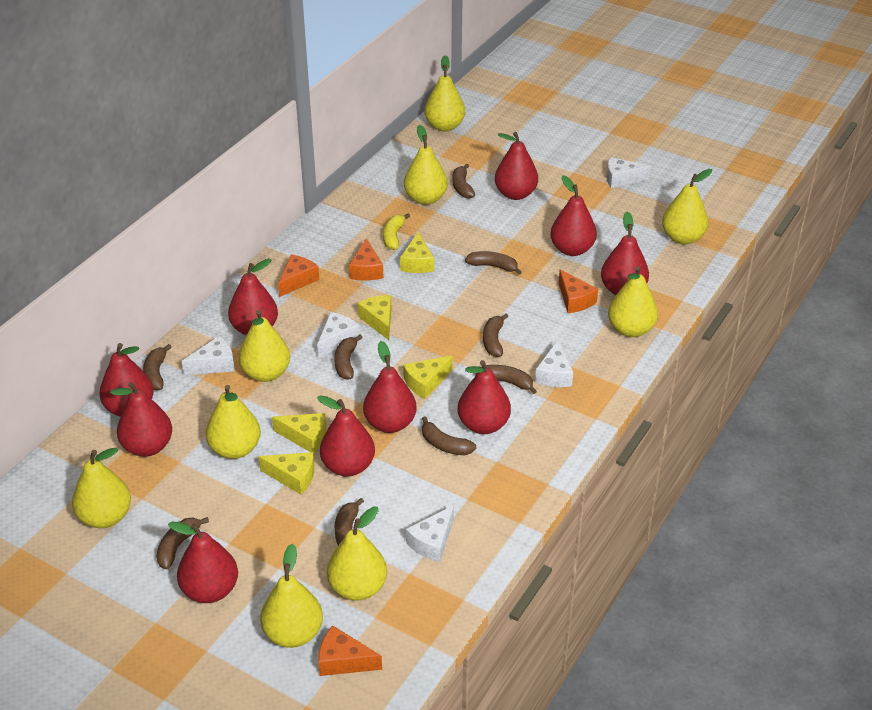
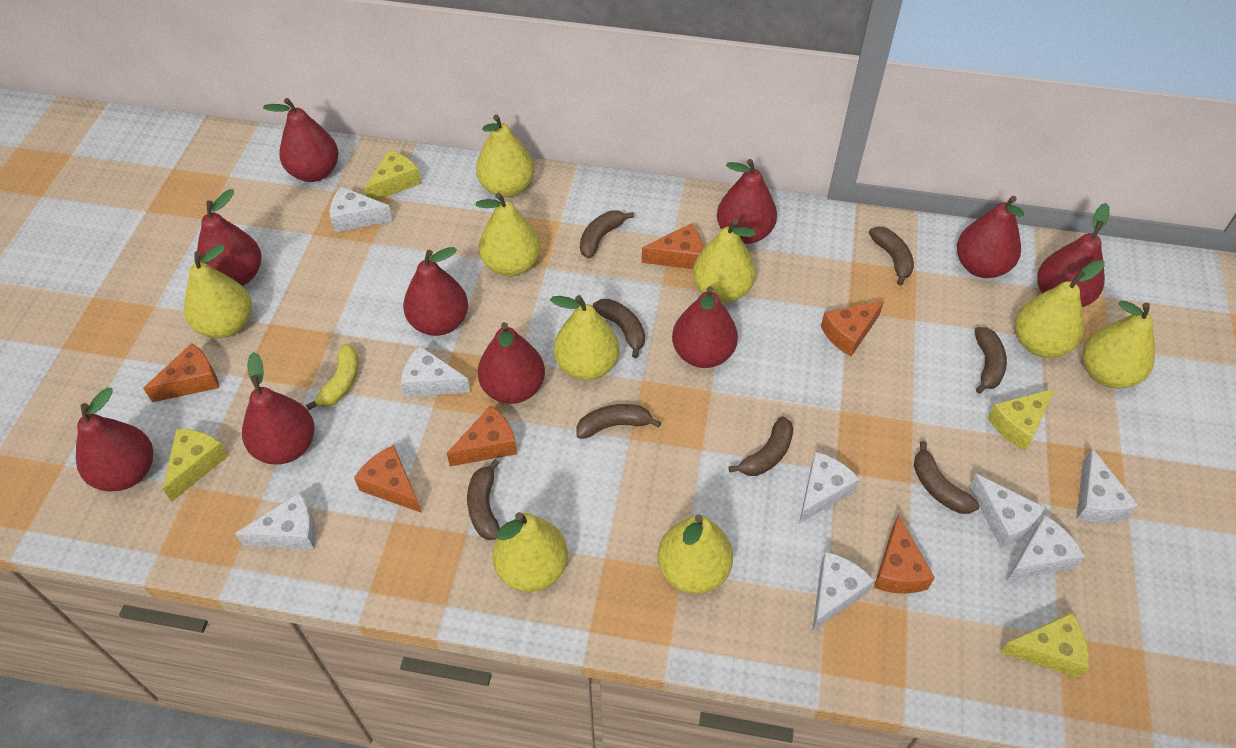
brown banana: [143,344,172,390] [156,517,209,570] [334,335,363,380] [335,498,364,545] [422,416,476,455] [453,164,475,199] [465,251,521,275] [476,365,537,394] [483,314,509,357] = 9 -> [467,459,500,540] [577,404,661,439] [580,210,634,258] [593,299,645,358] [729,416,794,476] [869,227,914,285] [914,441,979,514] [975,327,1007,394] = 8
orange cheese: [278,255,319,297] [319,625,382,676] [349,239,384,280] [559,270,598,313] = 4 -> [143,343,219,402] [354,445,421,513] [447,406,517,466] [642,223,703,269] [821,301,884,356] [874,515,935,593] = 6
white cheese: [182,336,235,375] [317,312,360,358] [406,505,454,562] [535,339,573,387] [607,157,651,188] = 5 -> [235,492,316,549] [330,187,393,232] [401,346,470,397] [799,452,860,524] [812,552,874,631] [969,474,1045,548] [1006,515,1085,581] [1077,448,1138,523] = 8
yellow cheese: [258,452,315,495] [272,413,326,454] [358,295,392,340] [400,231,434,273] [403,356,453,399] = 5 -> [162,429,228,502] [364,150,421,200] [987,389,1055,451] [1000,613,1089,677] = 4

